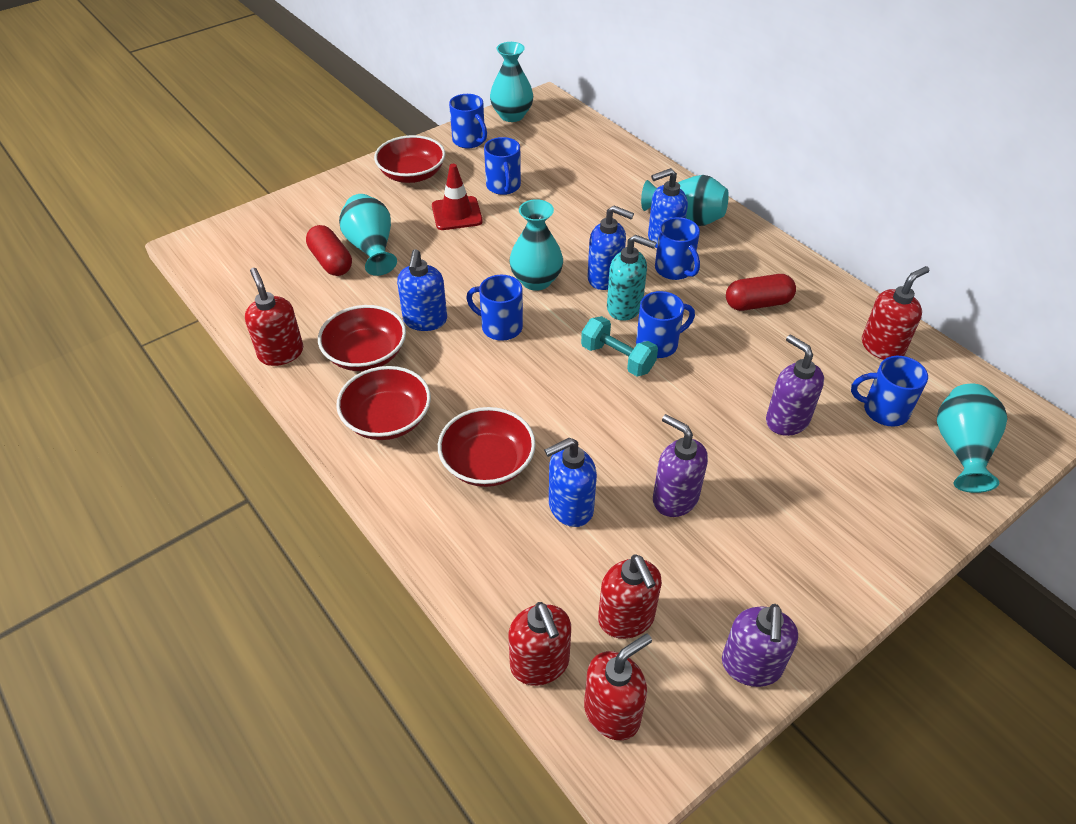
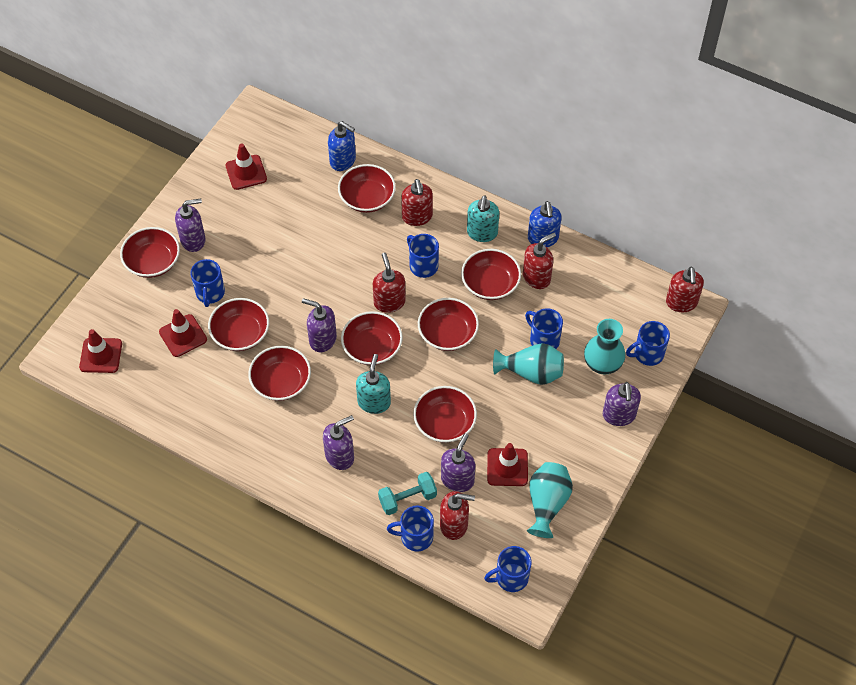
blue soap dispenser: [397,249,447,331] [544,438,597,527] [587,205,634,290] [648,168,688,248] = 4 -> [328,121,356,171] [528,201,561,247] = 2
purple soap dispenser: [653,414,708,517] [722,604,798,687] [766,334,824,436] = 3 -> [175,199,206,252] [302,298,337,352] [323,415,354,470] [441,433,475,492] [603,382,641,426] = 5
red bowl: [318,305,406,371] [336,366,431,440] [374,135,445,183] [438,407,536,487] = 4 -> [120,227,180,278] [208,298,269,351] [248,346,311,401] [338,164,396,213] [341,311,403,365] [413,386,477,443] [418,298,479,351] [461,249,521,300] = 8
red capsule: [306,225,352,276] [726,274,796,311] = 2 -> none = 0
red traffic cone: [432,164,483,230] = 1 -> [79,329,122,373] [159,309,207,357] [226,144,267,190] [487,443,528,486] = 4
turquoise soap dispenser: [607,235,657,321] = 1 -> [356,354,391,414] [467,195,499,242] = 2
turquoise vase: [339,194,397,276] [490,42,533,122] [509,199,563,291] [641,175,729,226] [937,384,1007,493] = 5 -> [493,343,564,385] [527,462,573,538] [584,319,626,374] = 3

